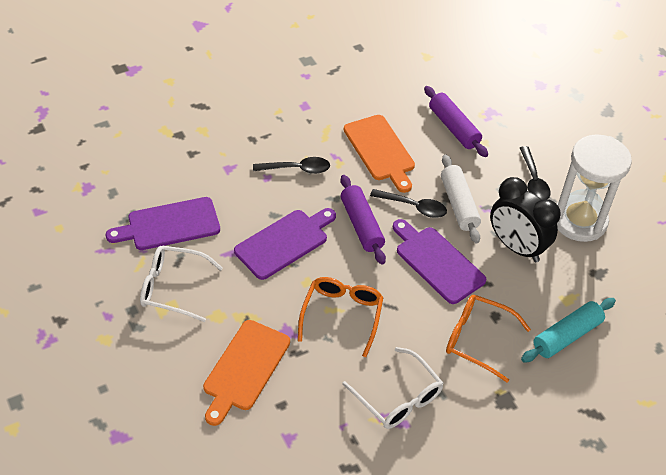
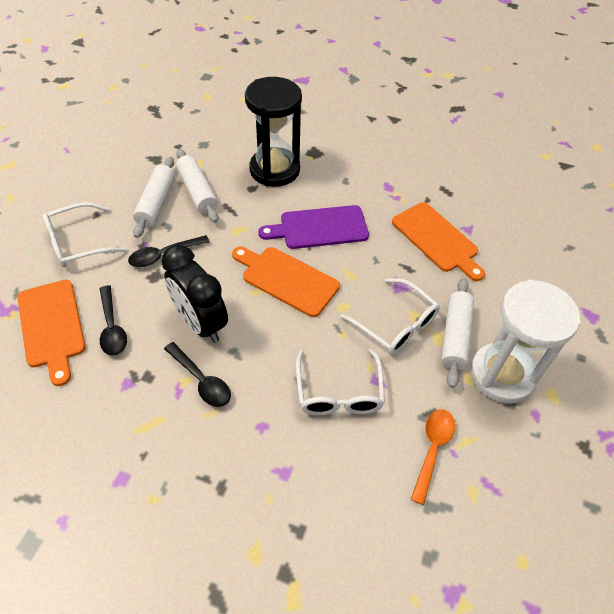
black hourglass: none = 0 -> [245,77,302,187] = 1
orange cutting board: [203,320,290,426] [344,115,415,193] = 2 -> [18,280,85,386] [232,247,340,317] [392,202,485,281] = 3
orange glasses: [298,277,384,357] [446,295,531,382] = 2 -> none = 0
orange spoon: none = 0 -> [410,409,455,505] = 1
purple cutting board: [106,197,220,250] [234,208,336,280] [393,219,487,304] = 3 -> [258,205,369,249] = 1
purple rolling pin: [341,175,386,264] [424,86,488,157] = 2 -> none = 0
turquoise rolling pin: [521,298,616,363] = 1 -> none = 0
white glasses: [140,245,223,322] [342,347,443,429] = 2 -> [43,202,127,267] [296,349,385,415] [340,278,440,354] = 3
white rolling pin: [441,154,481,243] = 1 -> [133,157,175,238] [176,149,218,223] [441,278,474,388] = 3

